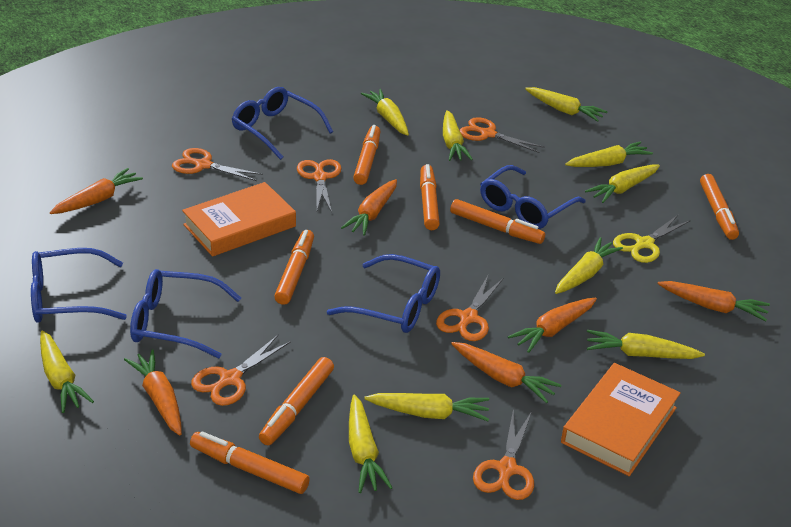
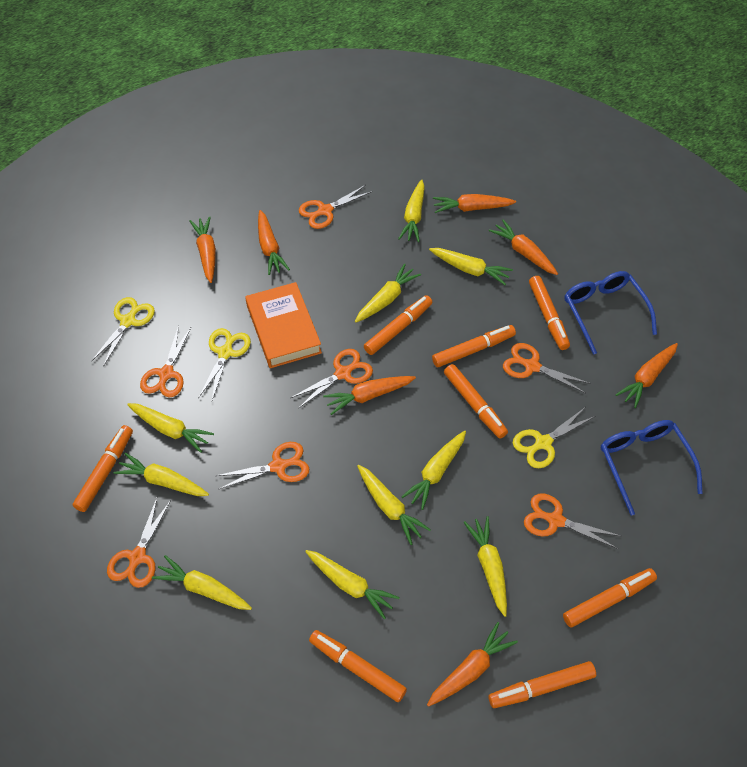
blue glasses: [31,248,127,323] [130,269,241,358] [232,87,333,160] [327,254,440,333] [480,165,586,229] = 5 -> [564,271,657,355] [601,420,703,515] = 2
orange book: [182,182,296,257] [561,363,681,476] = 2 -> [245,282,322,368] = 1
orange carrot: [50,168,143,214] [124,349,182,435] [341,179,397,236] [451,342,561,403] [508,298,597,353] [658,281,770,321] = 6 -> [189,217,216,283] [258,210,290,275] [323,376,416,415] [427,622,518,707] [433,194,516,213] [489,220,558,275] [615,343,678,408] = 7
orange marker: [190,431,310,494] [259,357,334,445] [274,230,314,305] [353,125,381,185] [420,164,440,230] [450,199,545,244] [700,174,739,240] = 7 -> [73,425,133,512] [309,630,407,702] [364,295,432,355] [432,325,516,367] [444,364,508,438] [488,661,596,708] [529,276,570,350] [563,568,657,628] = 8
orange scissors: [172,148,263,181] [191,335,291,406] [297,159,342,212] [436,276,503,341] [459,117,545,153] [473,408,534,500] = 6 -> [107,498,171,588] [140,325,191,398] [216,442,309,489] [291,349,373,408] [299,185,373,229] [503,343,591,393] [524,494,621,549] = 7
yellow scissors: [613,215,691,263] = 1 -> [91,297,155,367] [198,328,251,400] [513,408,595,468] = 3

